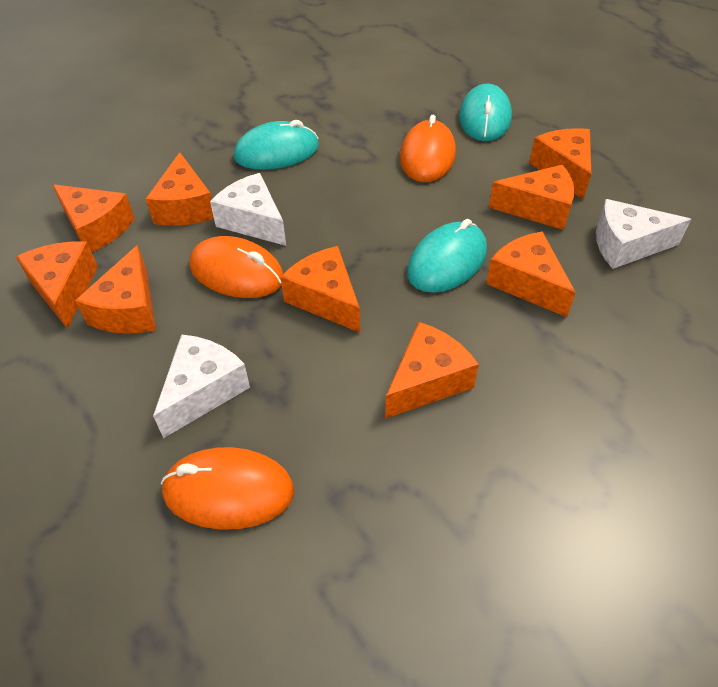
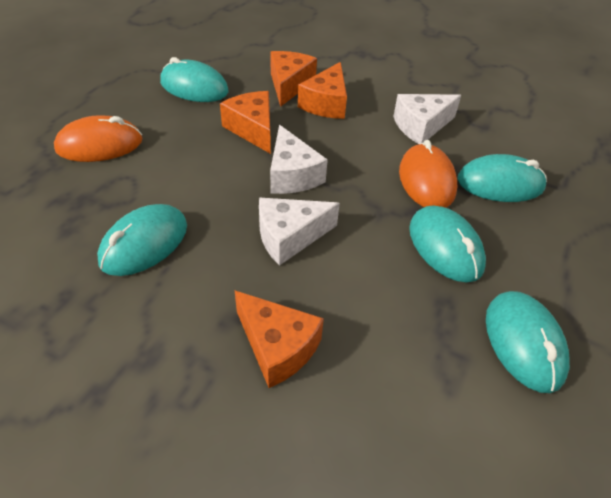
orange cheese: [16,241,98,329] [53,184,135,252] [75,245,156,333] [146,152,214,226] [281,246,360,333] [385,322,479,419] [486,231,576,317] [489,165,574,230] [529,128,591,200] = 9 -> [220,91,271,154] [235,291,324,388] [270,51,317,107] [298,62,347,119] = 4
orange mouse: [161,447,294,530] [190,236,284,298] [400,115,456,182] = 3 -> [54,115,142,162] [399,140,457,208] = 2
turquoise mouse: [234,120,319,170] [407,219,487,293] [459,84,512,141] = 3 -> [97,204,187,276] [160,57,229,102] [409,205,486,282] [458,154,547,202] [486,291,570,393] = 5

